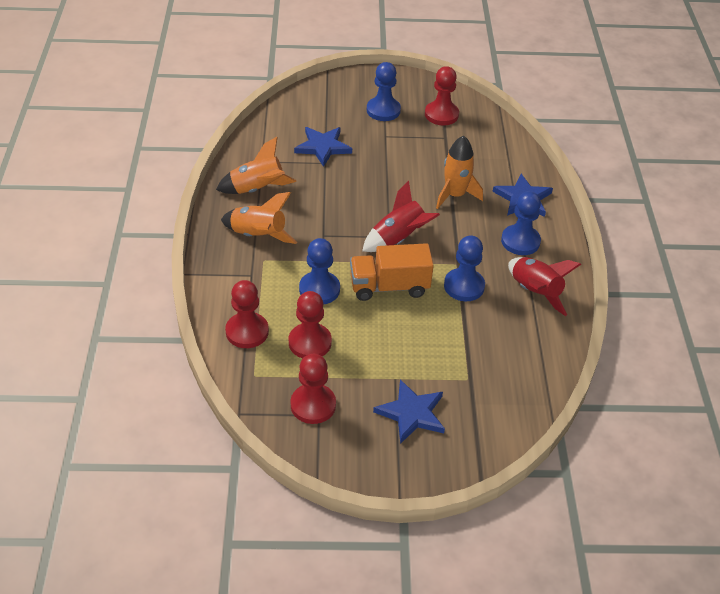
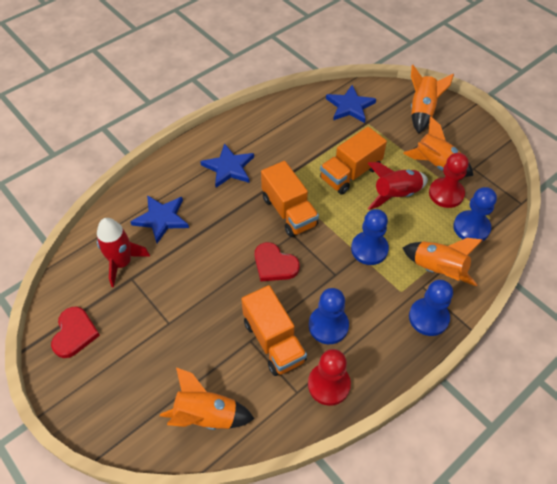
orange rocket: [216,137,296,194] [221,192,297,244] [436,136,483,209] = 3 -> [160,367,254,430] [403,116,474,177] [403,238,482,287] [411,65,454,134] = 4
orange truck: [350,243,434,301] = 1 -> [241,285,307,376] [261,161,319,237] [320,127,387,195] = 3
red heart: none = 0 -> [51,307,100,358] [255,242,300,281] = 2
red pawn: [225,280,269,348] [289,291,332,358] [291,354,336,424] [425,66,459,125] = 4 -> [308,349,351,406] [429,153,469,208] = 2

